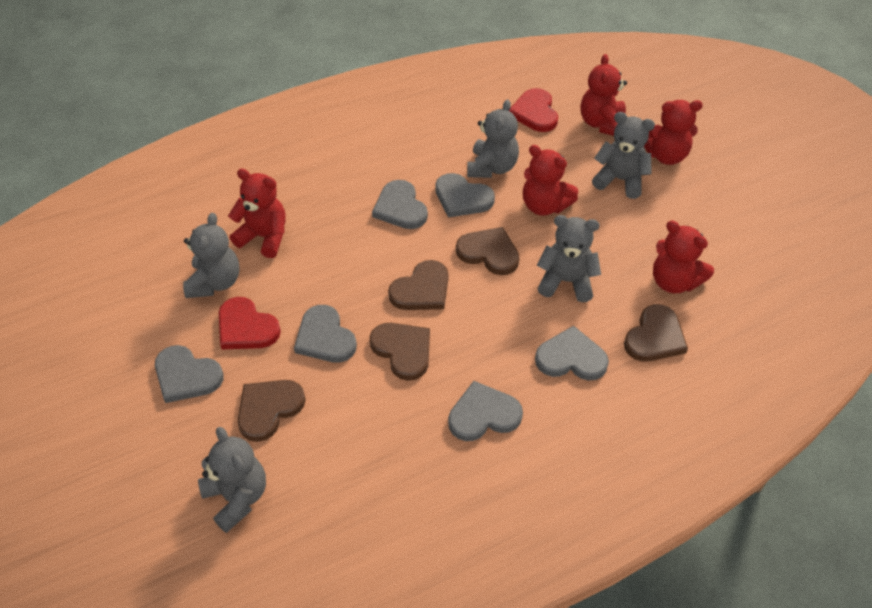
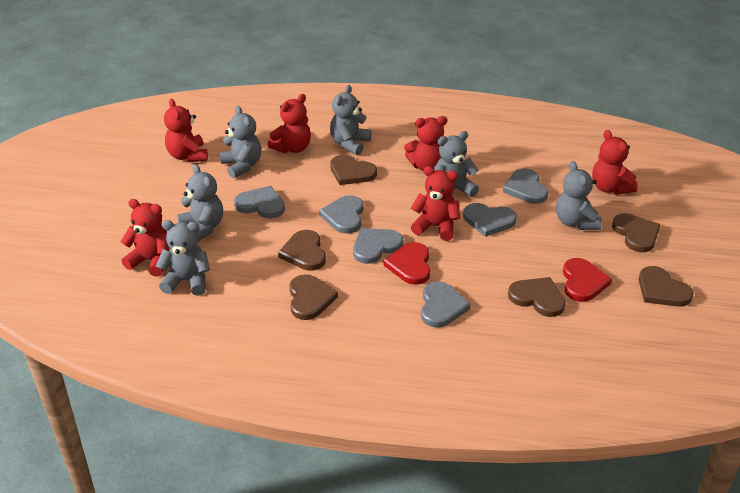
brown heart: [238,380,306,442] [370,323,430,381] [388,260,448,310] [456,227,520,275] [624,304,688,362] = 5 -> [278,230,326,271] [289,274,338,320] [330,155,377,185] [508,277,566,317] [612,213,661,252] [639,266,693,307] = 6
grey teddy bear: [183,213,240,298] [198,427,266,533] [467,99,519,178] [537,215,601,302] [592,112,655,199] = 5 -> [156,220,210,296] [177,164,223,241] [220,106,261,178] [330,85,371,155] [434,131,479,198] [556,161,602,230] = 6
red teddy bear: [228,168,285,258] [523,145,578,216] [581,54,627,136] [644,100,703,165] [653,221,714,293] = 5 -> [120,199,169,276] [164,99,208,162] [267,94,311,153] [404,116,447,171] [411,166,460,241] [592,130,638,195] = 6

